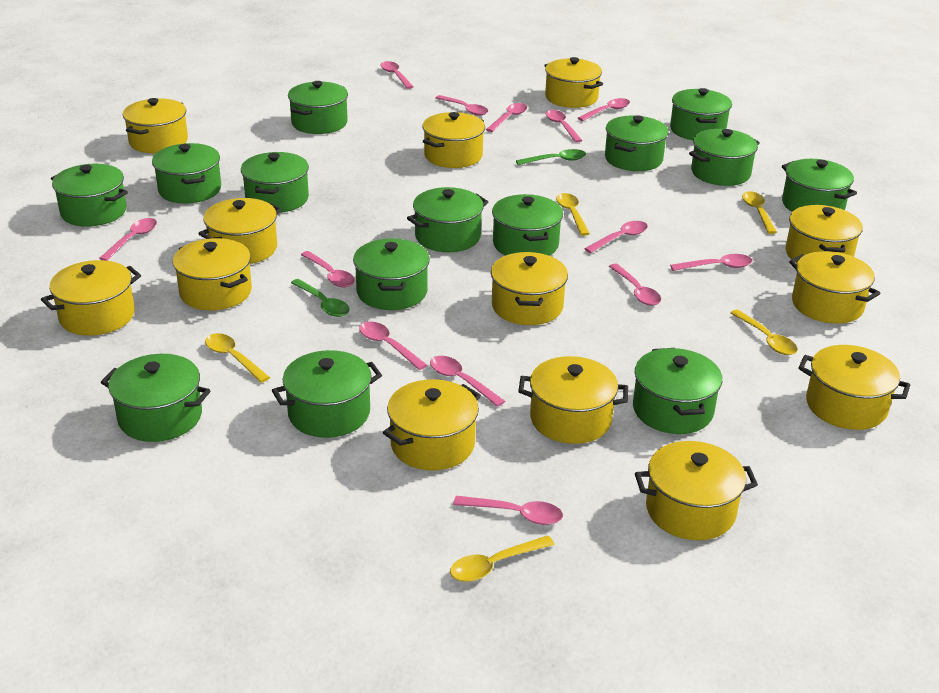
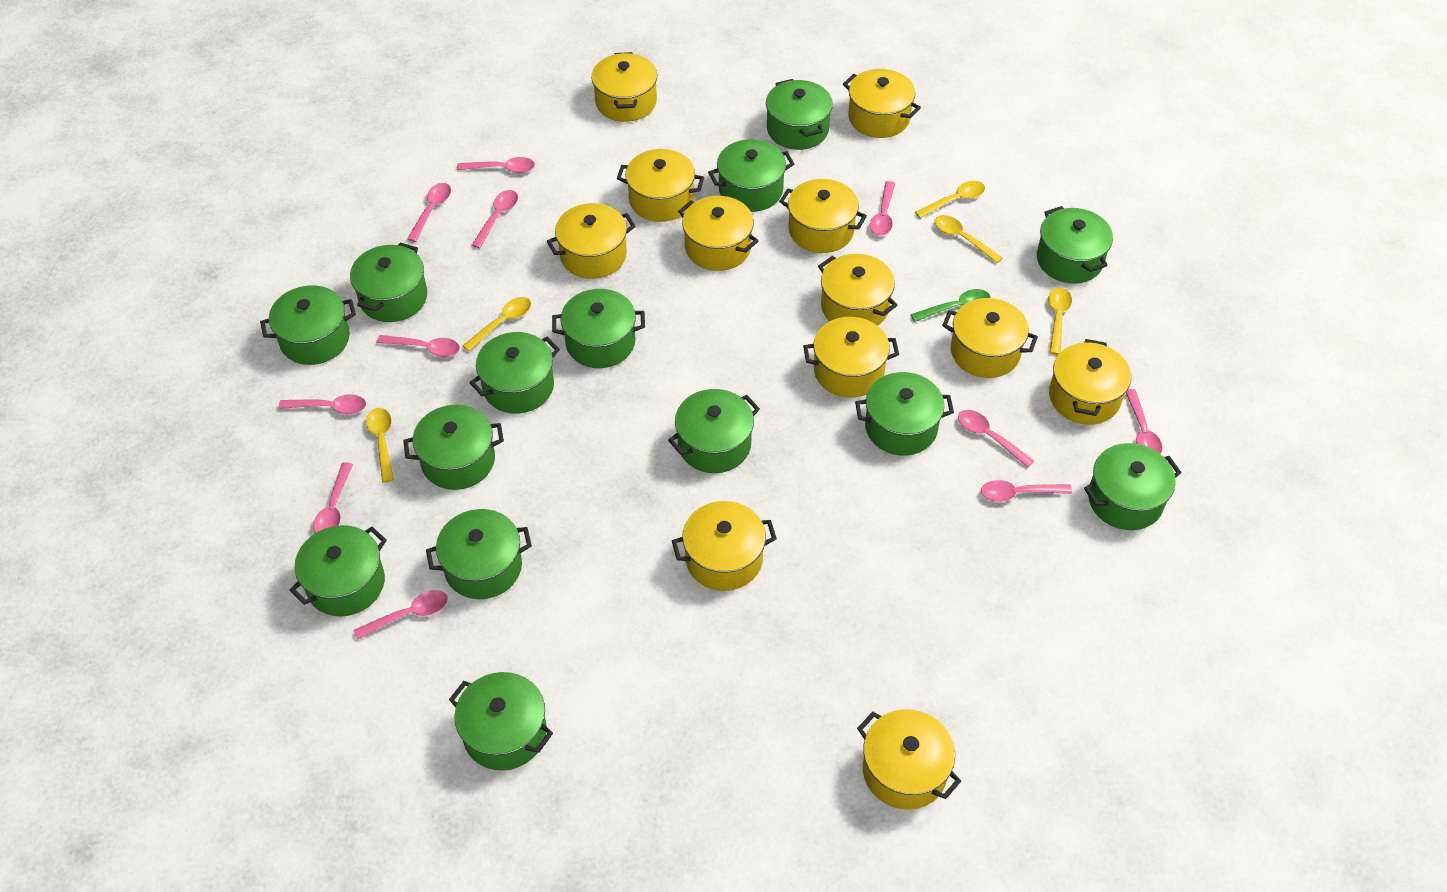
green spoon: [291,279,350,317] [516,149,586,165] = 2 -> [910,289,990,322] = 1
pink spoon: [99,218,157,261] [301,251,355,287] [359,322,427,370] [381,61,414,89] [430,356,505,407] [435,95,488,116] [453,496,563,525] [486,103,527,132] [546,110,583,143] [578,98,630,121] [584,221,648,253] [609,264,661,306] [670,254,752,271] = 13 -> [278,394,366,414] [313,462,353,533] [353,590,448,640] [377,335,460,357] [407,183,451,242] [457,157,535,173] [472,190,518,248] [870,181,895,236] [958,410,1034,468] [981,480,1072,502] [1126,389,1162,454] = 11
yellow pot: [41,260,141,336] [123,98,188,153] [173,238,252,310] [198,198,282,264] [383,379,481,471] [423,112,485,168] [491,252,568,325] [518,356,628,444] [544,57,603,108] [635,441,758,540] [785,205,863,263] [789,251,881,324] [798,345,910,430] = 13 -> [547,203,636,279] [591,52,657,122] [616,149,704,222] [672,501,777,591] [678,196,759,271] [779,179,867,253] [803,317,899,398] [818,254,897,326] [843,69,921,138] [857,709,961,810] [942,298,1038,378] [1049,339,1131,425] = 12

